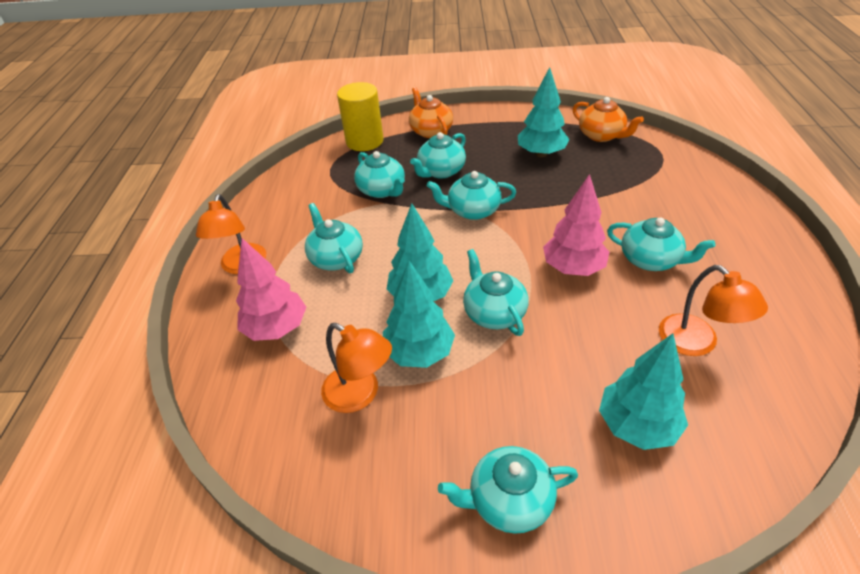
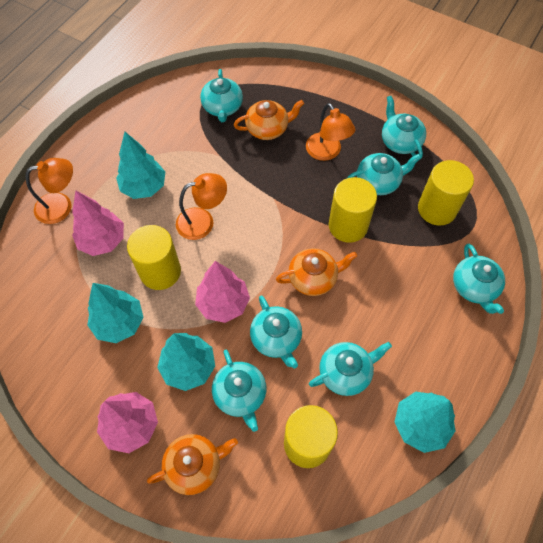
orange teapot: [409,87,453,138] [573,97,644,142] = 2 -> [147,434,238,495] [234,100,304,140] [276,248,357,296] = 3
pink tree: [236,238,306,341] [543,174,610,276] = 2 -> [72,191,124,256] [97,392,158,453] [195,261,250,323] = 3
yellow cylinder: [337,82,384,151] = 1 -> [127,225,181,290] [284,405,338,468] [329,177,377,243] [418,160,474,226] = 4

